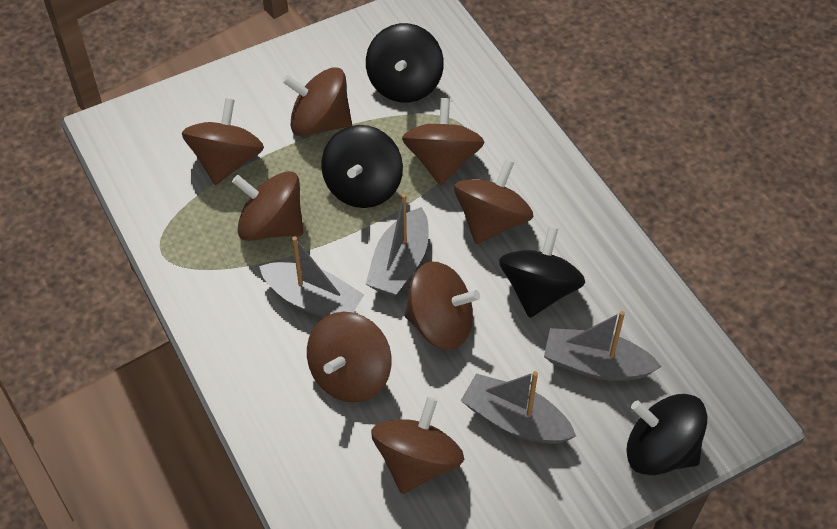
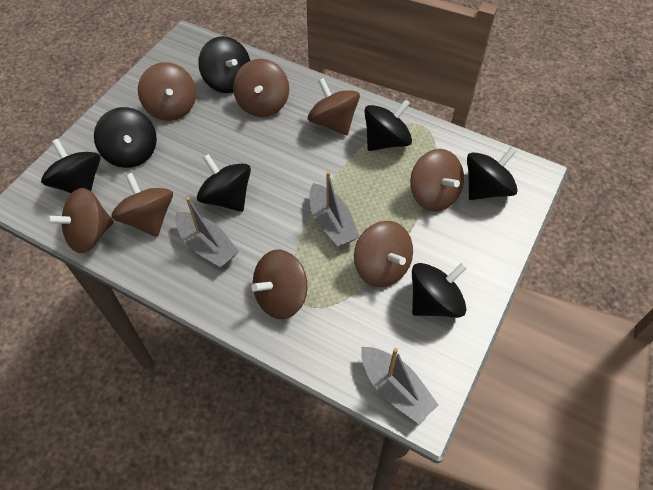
black spinning top: [321,125,403,208] [366,23,444,103] [499,226,585,318] [626,394,707,475] = 4 -> [41,139,101,193] [94,107,157,168] [197,154,251,212] [198,36,250,93] [364,99,412,151] [412,263,467,318] [467,147,518,200] = 7
grey boat: [259,237,364,317] [365,194,428,296] [461,371,576,444] [544,311,662,381] = 4 -> [175,197,239,268] [310,171,359,247] [361,347,438,424] = 3

